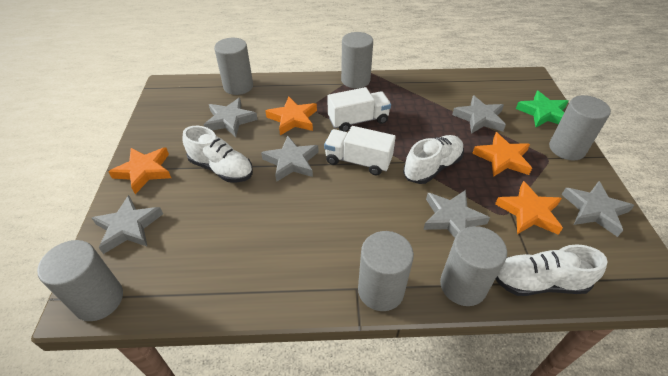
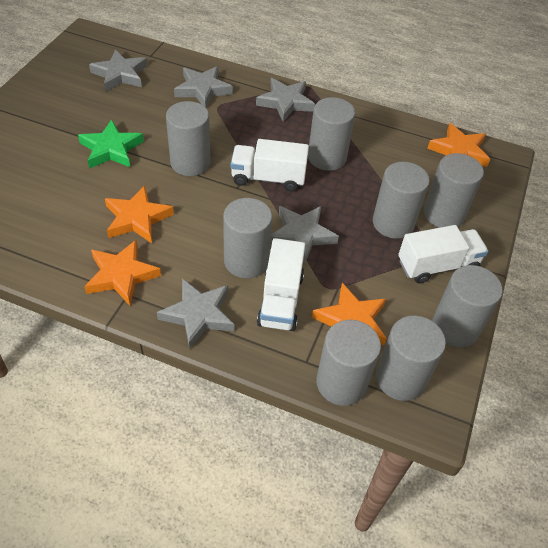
grey cylinder: [37,240,123,321] [214,38,253,95] [341,32,373,88] [358,231,414,311] [440,226,507,306] [549,95,611,160] = 6 -> [166,101,211,176] [223,198,272,278] [308,97,355,171] [316,320,381,406] [373,162,430,239] [376,315,446,401] [424,153,484,228] [432,265,502,348] = 8
grey star: [92,195,163,254] [204,98,258,137] [261,136,319,182] [423,190,490,238] [452,95,506,134] [562,181,635,237] = 6 -> [89,49,147,91] [157,278,234,349] [174,66,233,108] [256,78,315,122] [270,206,339,263] = 5
white shoe: [183,126,253,183] [403,135,464,184] [495,244,608,296] = 3 -> none = 0
white truck: [324,126,396,175] [328,87,391,132] = 2 -> [231,139,309,192] [257,238,305,331] [398,225,488,284] = 3

